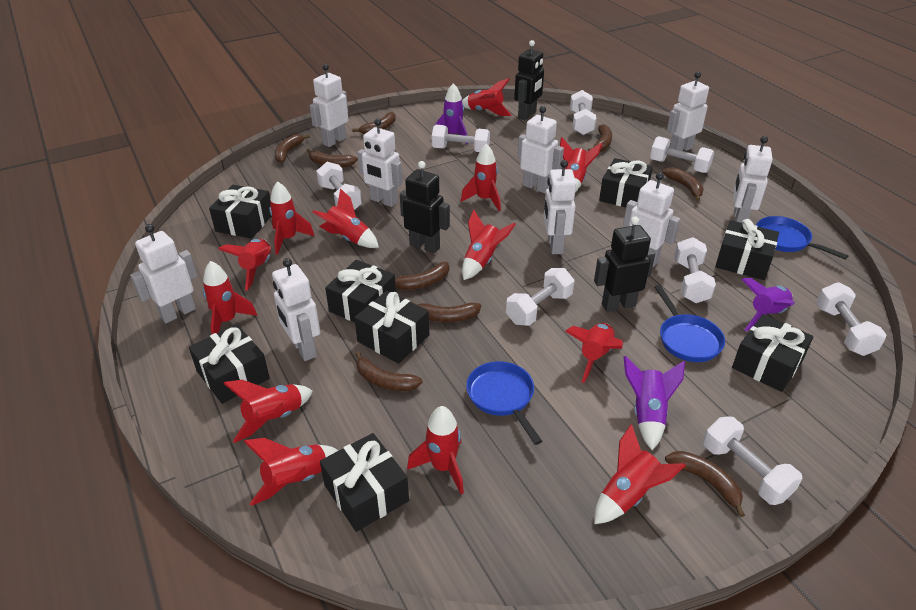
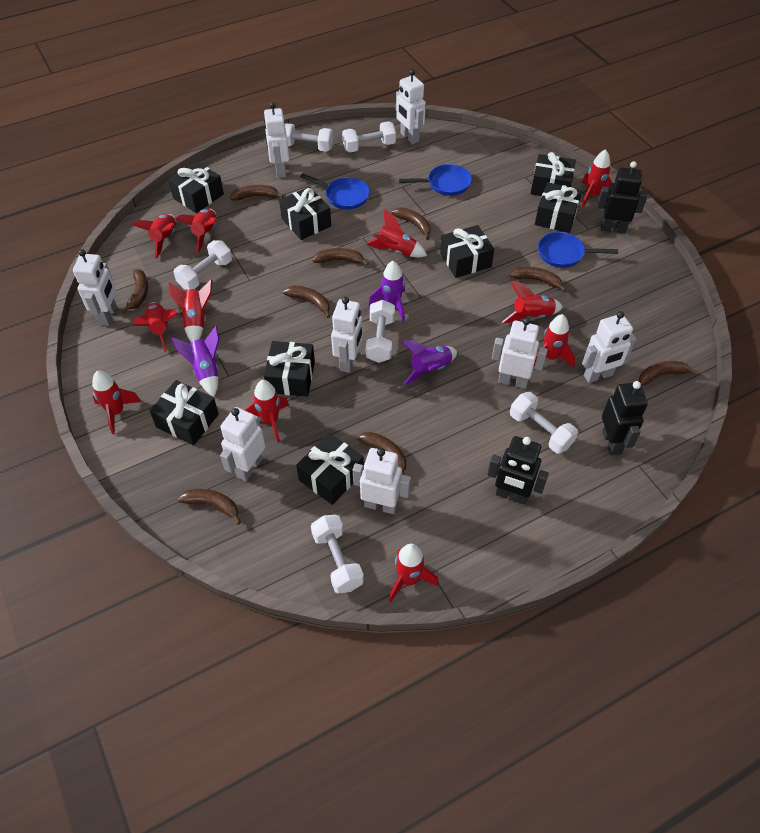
red rocket: [203,261,257,334] [218,239,271,291] [223,380,313,443] [244,438,338,506] [269,181,315,255] [312,188,379,248] [407,406,464,494] [461,144,501,211] [462,78,511,116] [462,210,516,280] [560,137,602,193] [565,323,623,383] [594,424,686,524] = 13 -> [92,371,141,434] [132,214,176,259] [133,302,178,352] [169,280,212,342] [175,209,217,253] [245,380,289,442] [367,209,427,258] [389,544,439,602] [502,281,563,323] [534,314,575,368] [581,149,613,207] = 11
white dumbbell: [316,162,362,210] [432,125,490,152] [506,268,574,326] [570,90,596,135] [650,136,714,173] [674,237,716,303] [703,417,803,505] [817,282,887,356] = 8 -> [174,240,232,290] [285,123,333,152] [311,515,364,594] [342,121,396,152] [366,300,395,363] [510,392,578,453] = 6
white robot: [130,224,197,323] [272,258,320,361] [310,64,348,147] [357,119,403,207] [518,106,564,193] [543,160,576,254] [623,172,681,267] [667,72,709,151] [733,136,773,223] = 9 -> [73,249,117,326] [220,407,265,482] [264,102,289,178] [331,297,363,373] [353,448,411,514] [396,69,426,144] [492,318,548,389] [582,311,636,383] = 8

